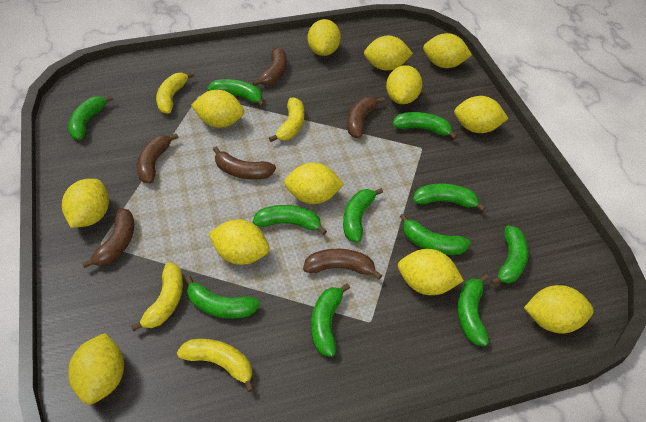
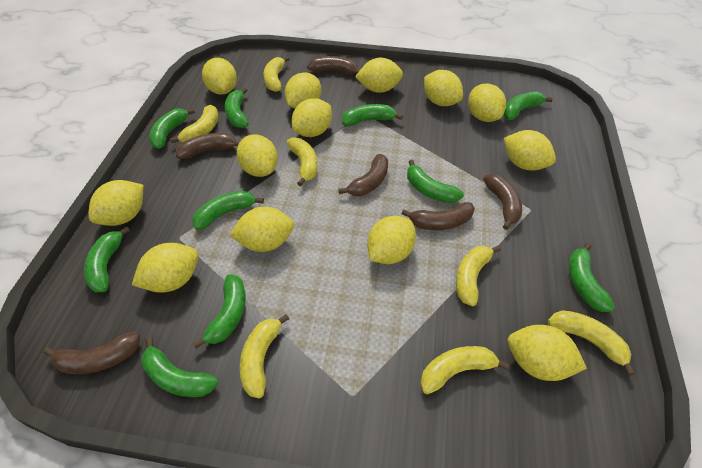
green banana: [68,95,113,140] [185,276,260,319] [207,79,265,107] [253,205,327,235] [311,283,350,357] [343,188,383,243] [393,112,457,139] [400,214,471,255] [413,183,486,212] [457,274,489,346] [491,225,529,285] = 11 -> [84,226,130,292] [141,337,218,397] [149,108,195,149] [192,191,264,230] [193,274,246,348] [225,87,249,128] [342,104,403,126] [407,160,464,203] [503,92,553,120] [569,243,615,312] = 10
yellow banana: [131,263,183,332] [156,72,194,114] [177,339,254,393] [269,97,304,142] = 4 -> [170,105,218,143] [240,314,289,399] [263,56,289,92] [287,137,317,186] [420,346,510,394] [456,246,501,306] [548,310,635,376] = 7
yellow lemon: [62,179,109,228] [68,333,124,405] [191,90,244,128] [209,219,270,265] [284,163,344,204] [308,19,341,56] [364,36,413,71] [386,65,422,104] [398,249,464,295] [423,33,472,68] [454,96,508,133] [524,285,594,334] = 12 -> [88,180,143,226] [132,243,199,293] [202,58,237,95] [229,207,294,252] [237,135,278,177] [285,72,321,109] [292,98,332,137] [355,58,403,93] [367,216,416,264] [424,70,463,106] [468,83,506,122] [504,130,556,171] [508,325,587,381] = 13

